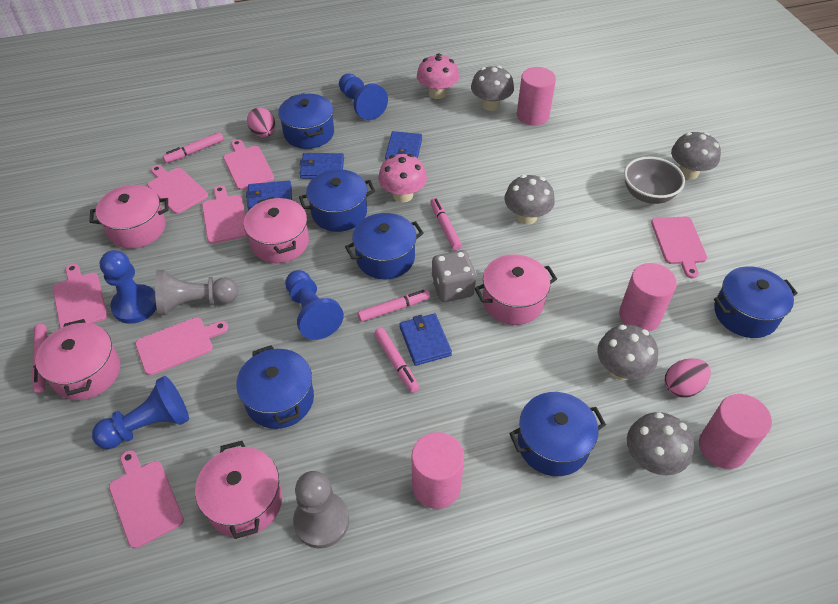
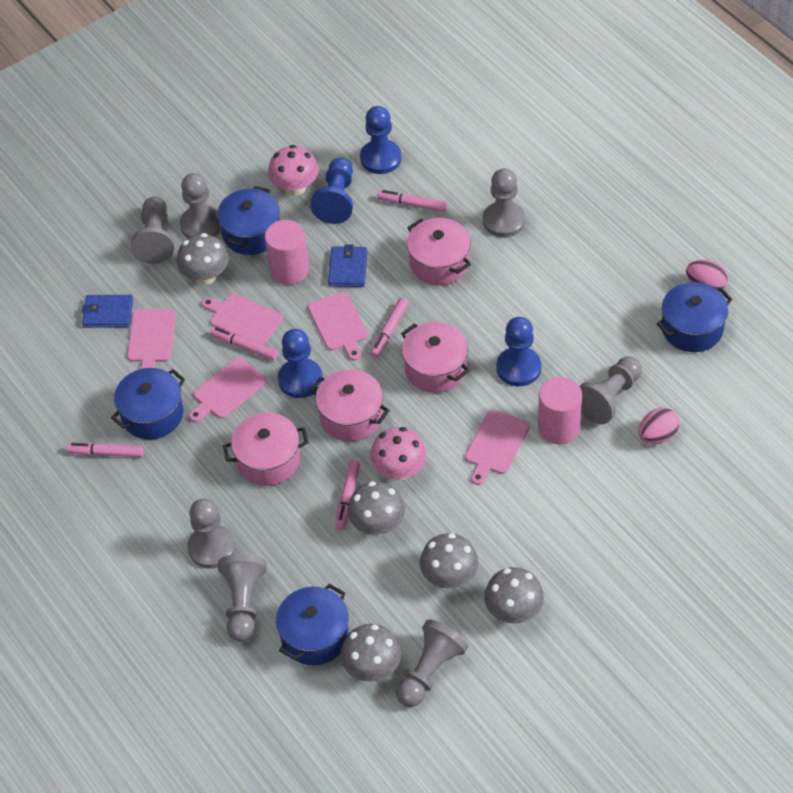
blue pot: [236,345,314,429] [278,93,334,149] [299,169,375,232] [345,213,424,279] [509,392,606,476] [714,266,798,338] = 6 -> [111,368,185,440] [217,186,280,255] [276,584,349,665] [657,282,733,352] = 4
blue wallet: [246,181,292,210] [300,153,344,179] [385,131,422,160] [400,314,452,366] = 4 -> [82,295,133,328] [328,245,367,287] = 2
grey bowl: [624,157,685,204] = 1 -> none = 0
grey dice: [431,250,476,302] = 1 -> none = 0
grey pawn: [155,270,238,315] [293,471,349,549] = 2 -> [131,196,174,264] [180,173,221,238] [188,498,235,569] [218,554,266,642] [396,619,469,707] [483,168,525,237] [580,357,642,424] = 7
pink cutting board: [53,264,107,328] [109,450,184,549] [135,317,228,375] [148,165,208,214] [202,186,248,244] [223,139,274,190] [651,216,707,279] = 7 -> [127,309,176,369] [189,357,267,422] [202,294,283,345] [308,292,368,361] [465,409,530,485] = 5
pink cylinder: [412,432,464,509] [517,67,556,126] [619,263,677,332] [699,394,772,469] = 4 -> [265,220,309,285] [538,377,582,444] = 2
pink pot: [35,319,120,400] [89,185,168,249] [195,441,283,539] [244,197,309,263] [474,254,557,325] = 5 -> [223,413,309,486] [310,369,390,442] [401,322,469,393] [407,218,471,285] = 4

